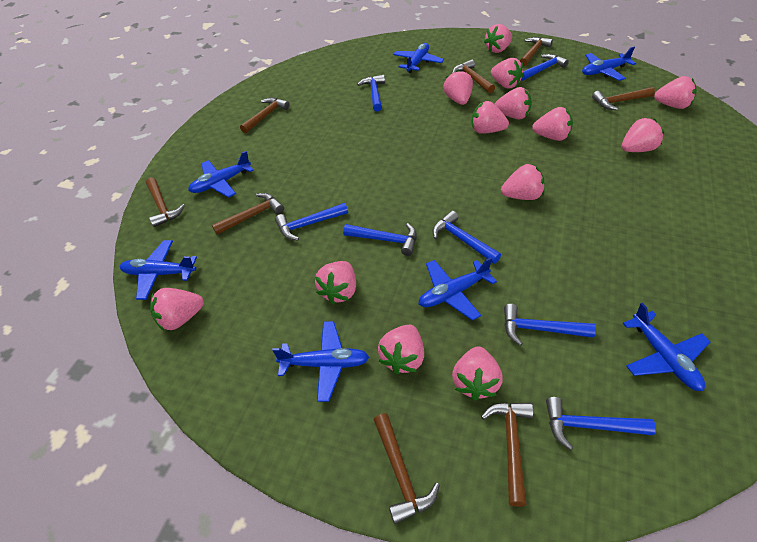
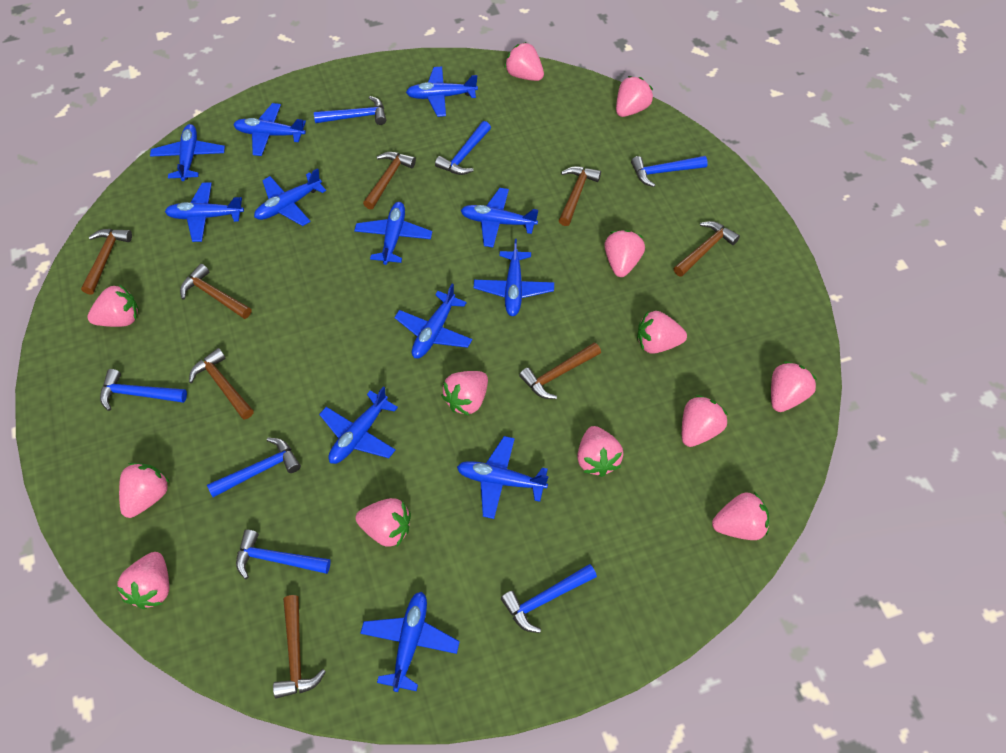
blue plane: [120,240,197,300] [188,151,254,198] [272,321,369,402] [393,43,444,73] [419,257,497,321] [582,47,636,81] [623,303,710,391] = 7 -> [150,124,225,181] [165,182,244,242] [233,103,306,156] [254,168,326,226] [319,386,398,464] [354,202,432,265] [360,592,460,692] [394,284,472,358] [406,67,478,117] [457,436,549,519] [460,188,538,247] [474,239,554,316] = 12

